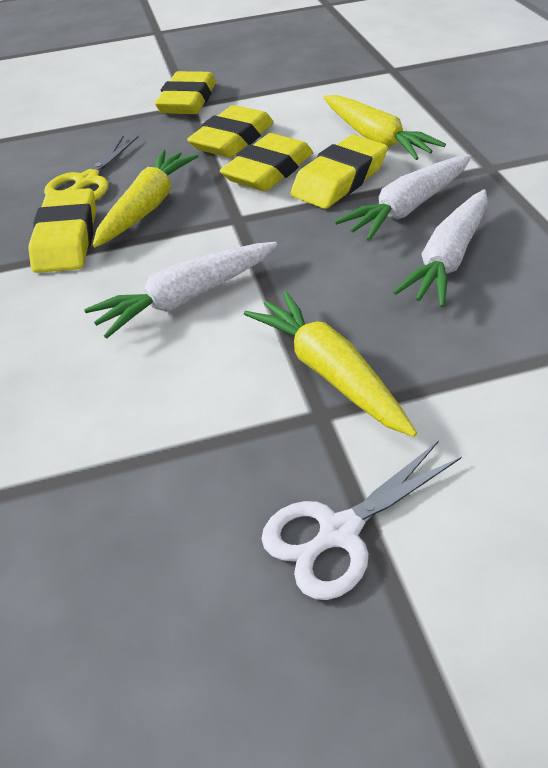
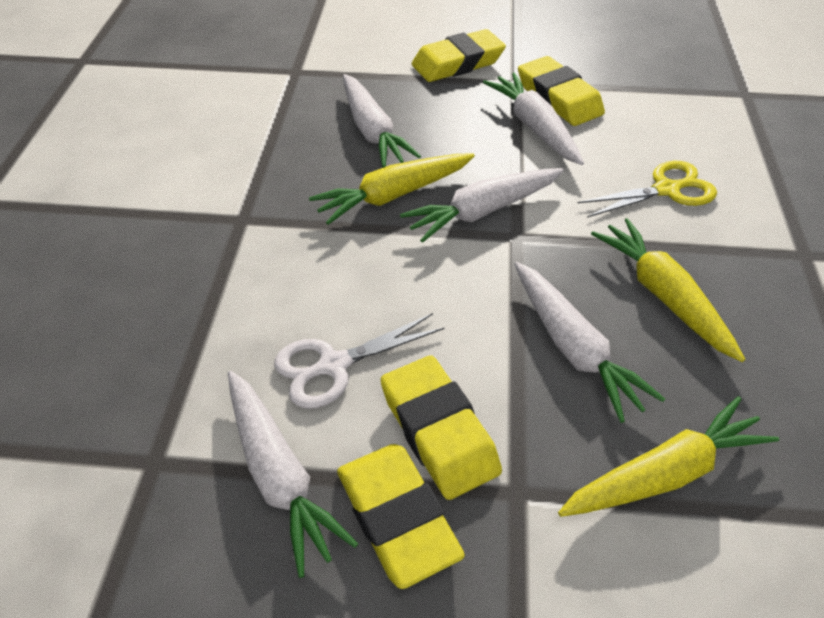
white carrot: [84,242,277,339] [334,155,471,241] [393,189,488,307] = 3 -> [228,371,358,578] [343,74,421,168] [400,168,564,243] [483,72,584,165] [514,262,665,423] = 5
yellow eraser: [28,188,96,273] [155,71,216,114] [187,105,274,158] [220,133,313,191] [291,134,388,209] = 5 -> [337,444,465,589] [380,355,502,500] [412,29,506,82] [518,56,605,126] = 4

